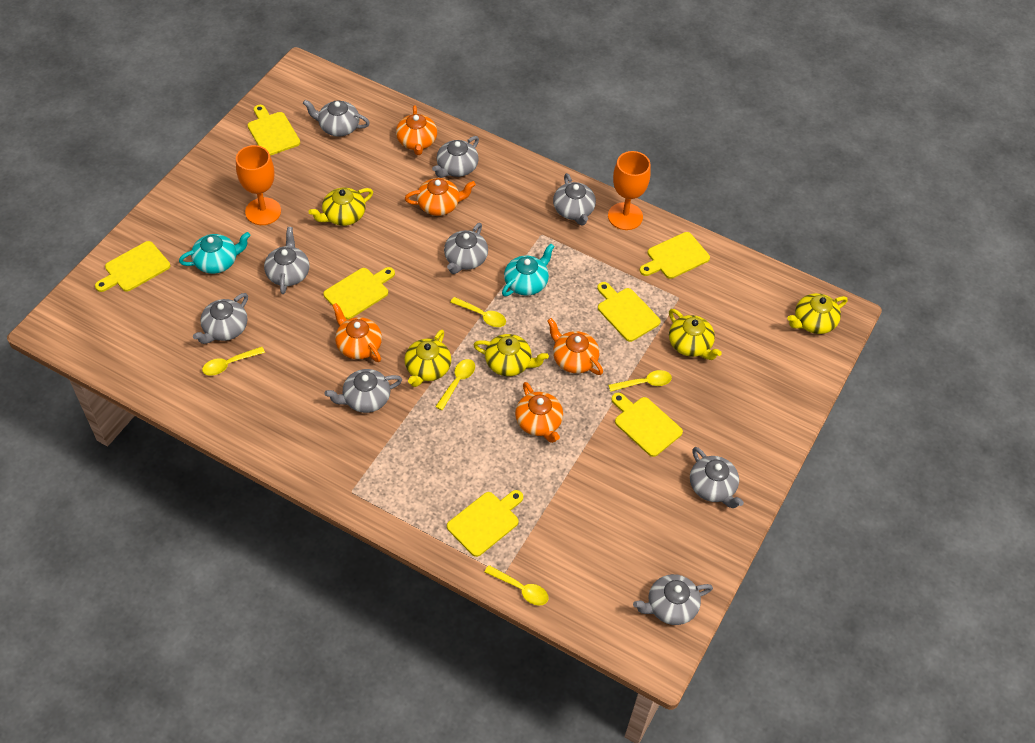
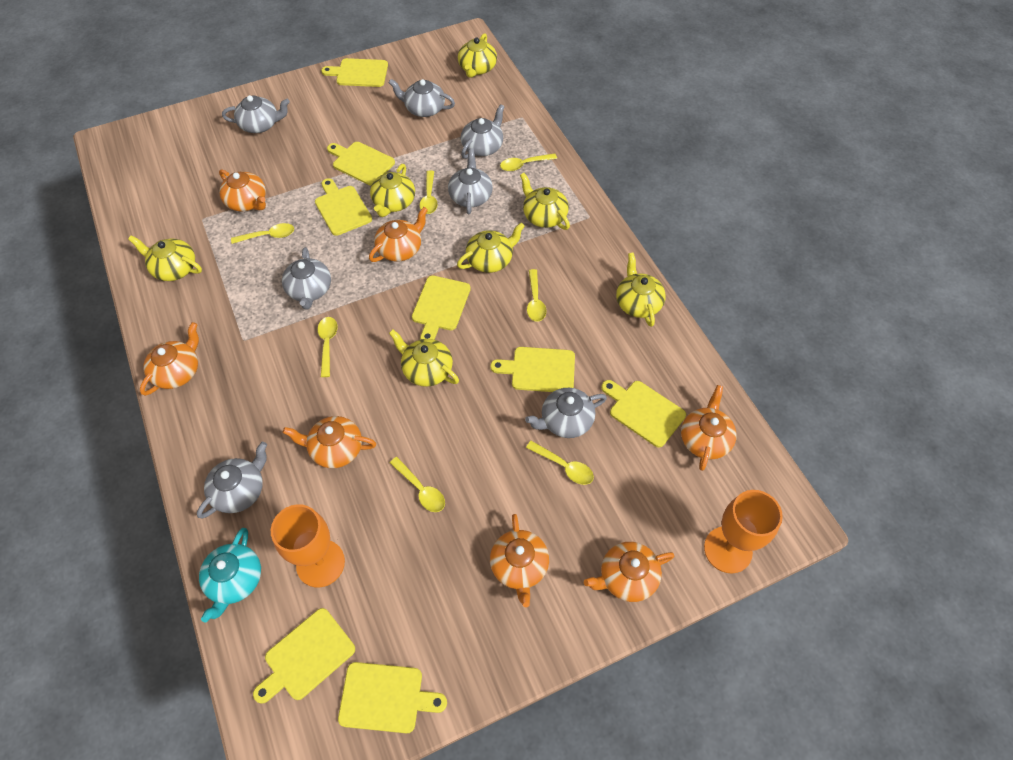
grey teapot: [193,293,248,344] [264,227,309,294] [303,100,370,137] [325,369,402,413] [432,136,479,178] [444,223,488,274] [553,173,596,226] [633,574,713,625] [690,447,744,508] = 9 -> [197,442,267,519] [222,95,290,133] [282,247,331,310] [389,79,455,117] [448,148,493,214] [461,104,505,159] [525,388,607,438] = 7
orange teapot: [332,303,382,362] [396,105,437,155] [405,178,476,216] [515,382,563,443] [547,318,603,375] = 5 -> [140,322,199,396] [219,169,266,211] [283,416,376,468] [369,207,428,262] [490,514,549,608] [584,542,674,602] [681,385,737,471] = 7
turquoise teapot: [179,232,251,274] [502,243,554,296] = 2 -> [199,528,261,623] = 1
yellow cutting board: [95,241,170,292] [248,105,300,156] [323,267,395,319] [447,490,523,557] [597,282,661,342] [611,392,683,457] [640,232,710,279] = 7 -> [253,608,355,704] [315,178,372,236] [321,58,388,87] [327,142,395,186] [338,662,447,733] [412,275,471,340] [490,347,575,392] [601,380,686,448] = 8
yellow spoon: [202,347,265,376] [435,359,475,410] [450,297,506,327] [484,565,549,606] [608,370,672,392] = 5 -> [231,223,294,244] [318,317,338,377] [390,457,445,512] [420,170,438,214] [500,153,557,171] [526,441,594,485] [527,269,546,322] = 7
yellow teapot: [309,188,373,226] [404,330,451,387] [474,334,549,376] [669,309,722,360] [787,293,848,334] = 5 -> [128,235,202,281] [370,164,415,217] [389,329,459,387] [457,222,525,273] [458,33,497,78] [520,173,570,230] [616,252,666,327] = 7

